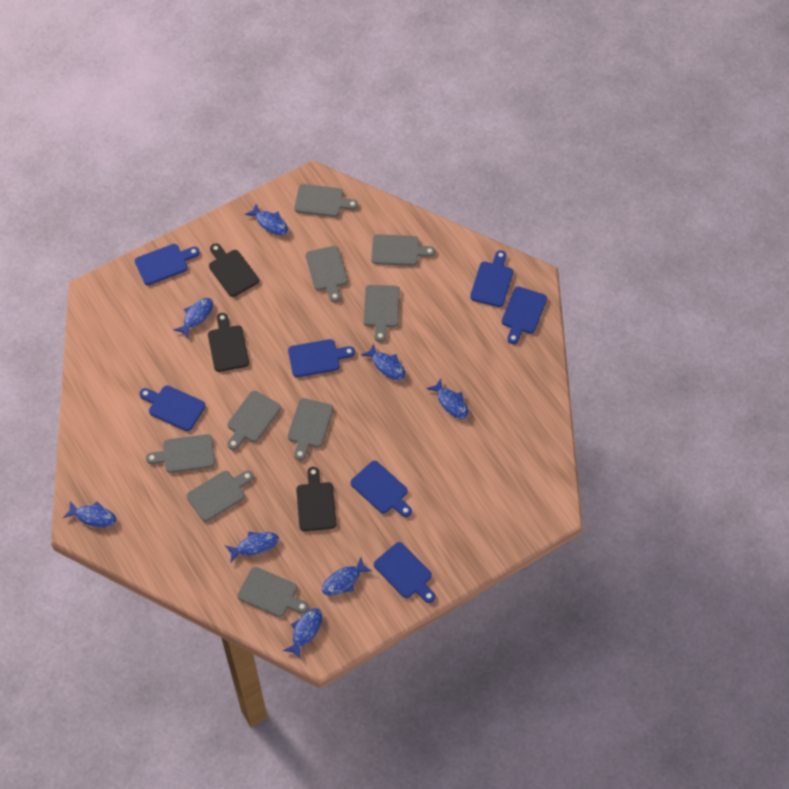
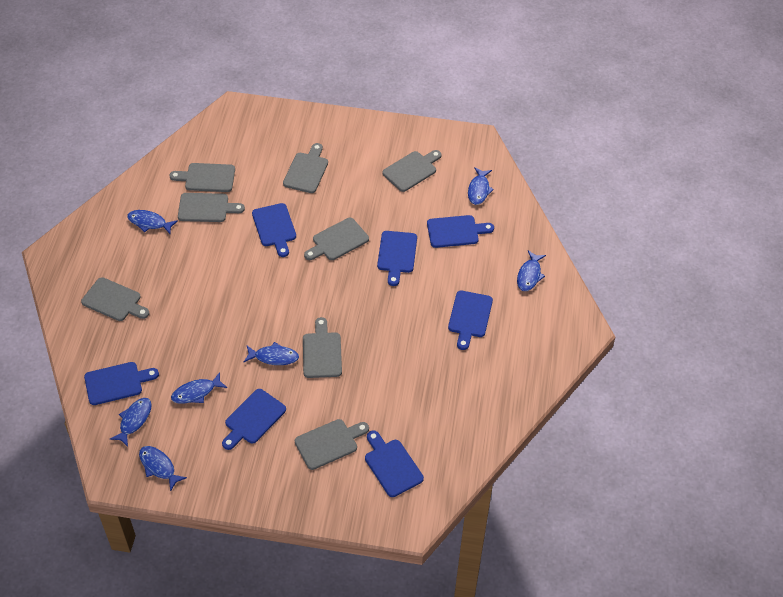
black cutting board: [208,313,249,372] [209,243,259,297] [296,467,337,531] = 3 -> none = 0
blue fish: [63,501,117,527] [174,298,213,339] [225,532,279,562] [245,204,288,235] [283,608,322,660] [322,557,372,596] [361,343,406,380] [427,379,469,419] = 8 -> [110,398,151,447] [127,210,178,234] [139,446,187,491] [171,372,227,404] [244,342,299,365] [468,167,494,205] [517,250,546,291] = 7
grey cutting board: [146,434,215,473] [186,470,254,522] [227,391,281,450] [238,567,309,617] [287,398,333,461] [294,184,358,217] [305,246,348,302] [364,285,400,342] [371,234,435,266] = 9 -> [81,277,149,321] [170,163,235,192] [178,193,245,222] [283,143,328,193] [295,419,369,470] [303,317,342,378] [304,218,369,260] [382,150,442,192] = 8

